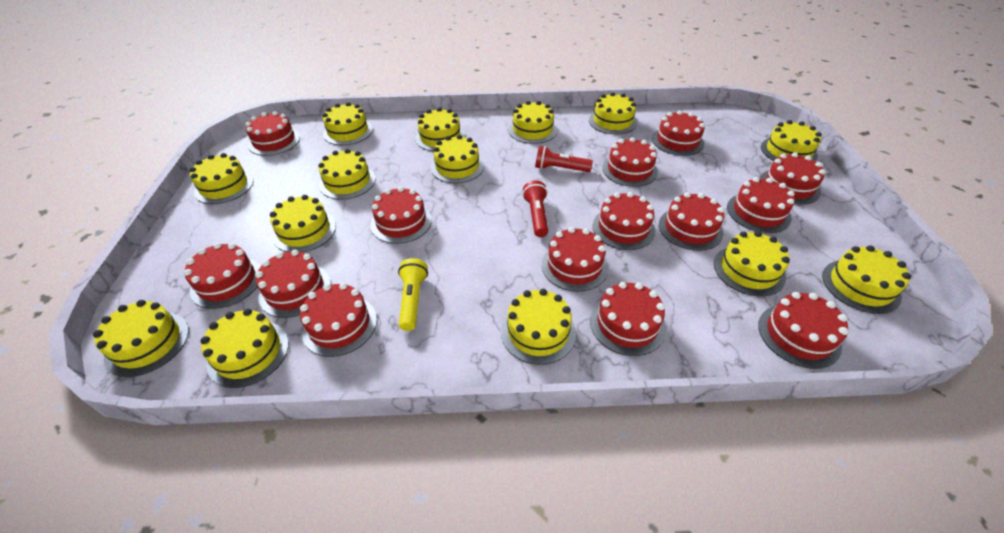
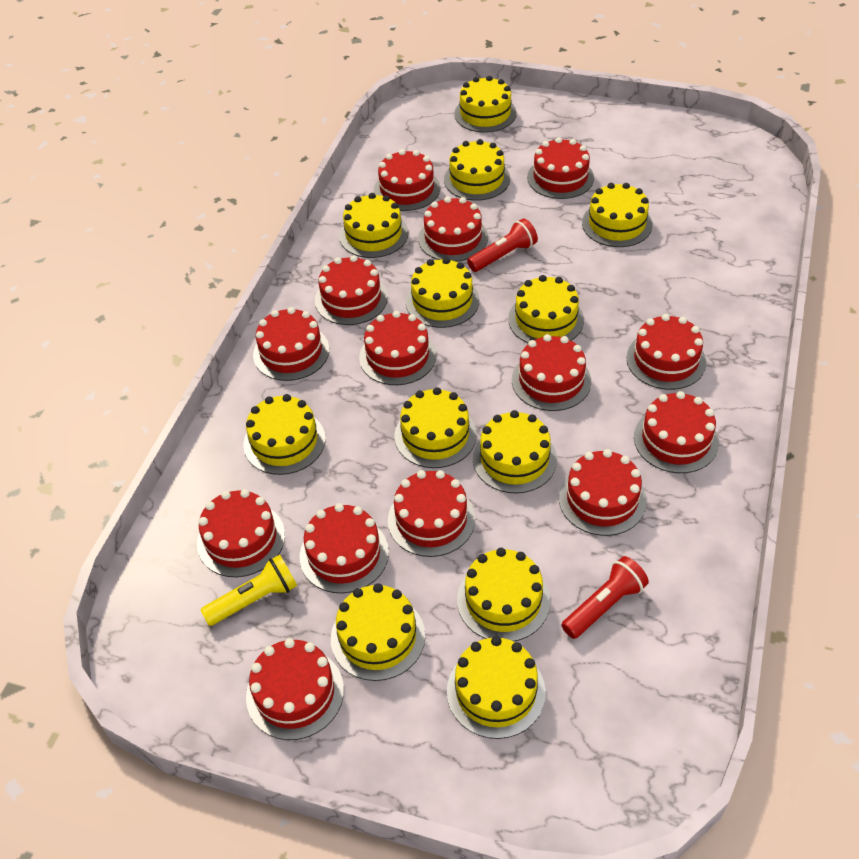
yellow cake: [93,300,189,377] [189,153,254,204] [200,309,289,388] [270,195,336,252] [318,149,376,200] [322,102,373,145] [415,108,465,152] [431,135,484,183] [501,289,576,365] [508,101,557,144] [589,92,637,134] [714,231,790,296] [761,120,822,161] [822,245,911,314] = 14 -> [243,394,325,475] [331,583,425,681] [339,193,408,258] [395,387,477,468] [406,257,479,328] [444,139,510,201] [447,636,546,739] [454,76,517,132] [457,548,550,641] [473,410,557,493] [508,275,584,343] [582,183,652,247] = 12

